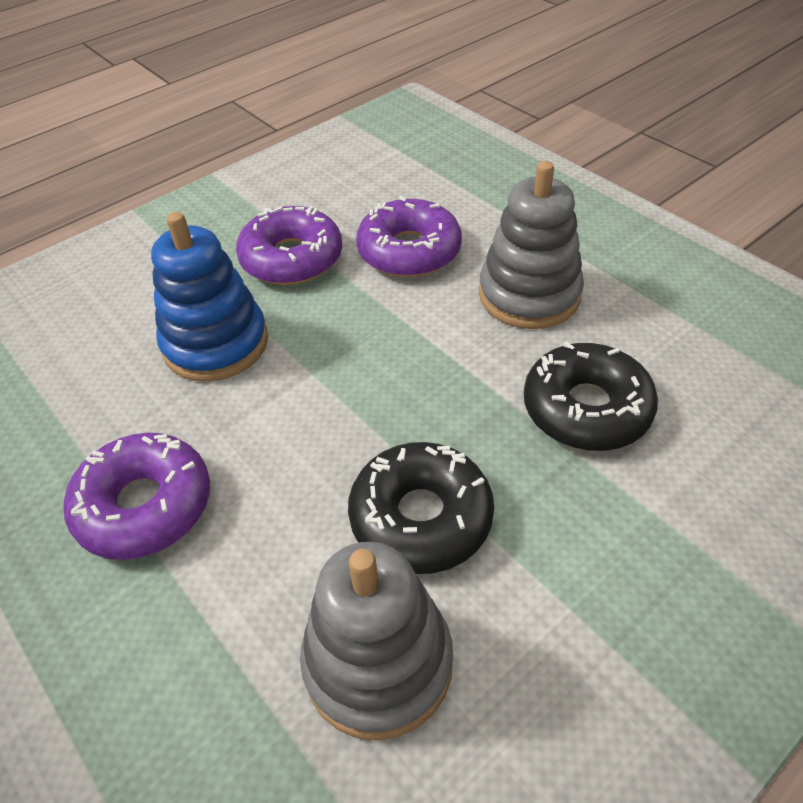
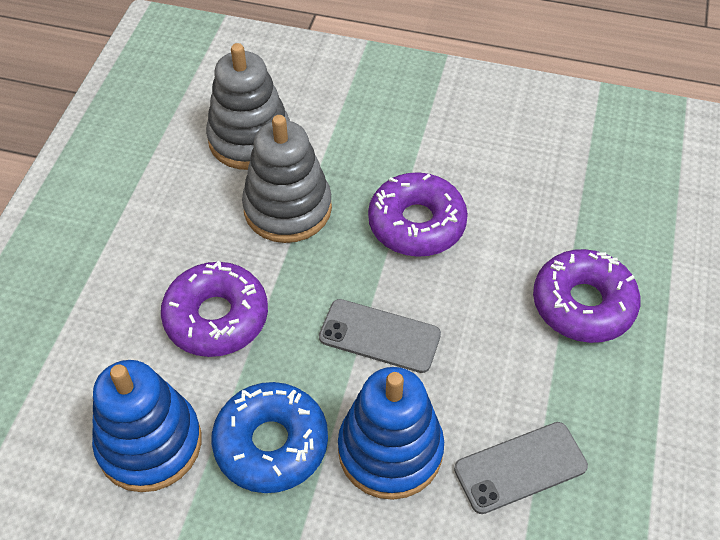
black donut: [348,442,494,574] [524,342,658,451] = 2 -> none = 0
blue donut: none = 0 -> [212,382,328,493] = 1
blue stacking toy: [151,212,268,382] = 1 -> [92,360,201,492] [338,367,444,500] = 2
grey phone: none = 0 -> [319,299,441,373] [454,422,588,514] = 2

